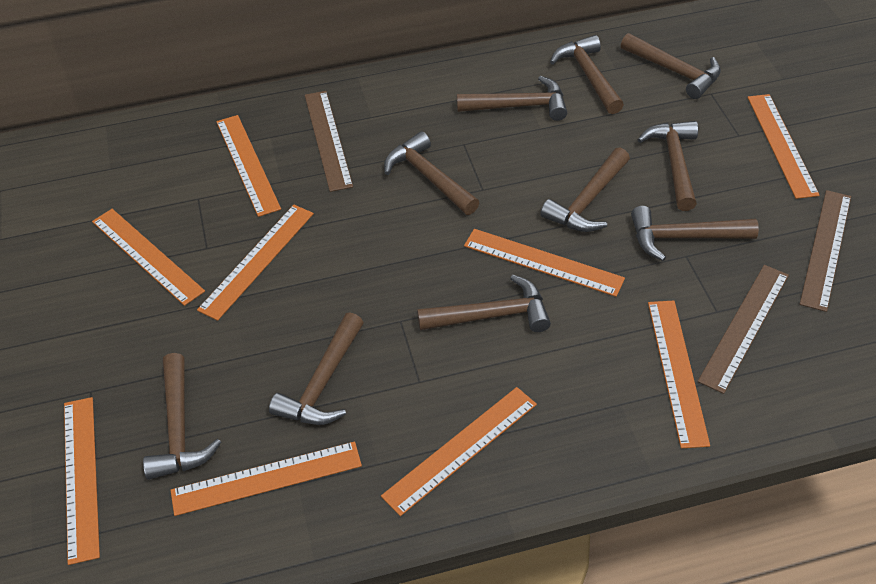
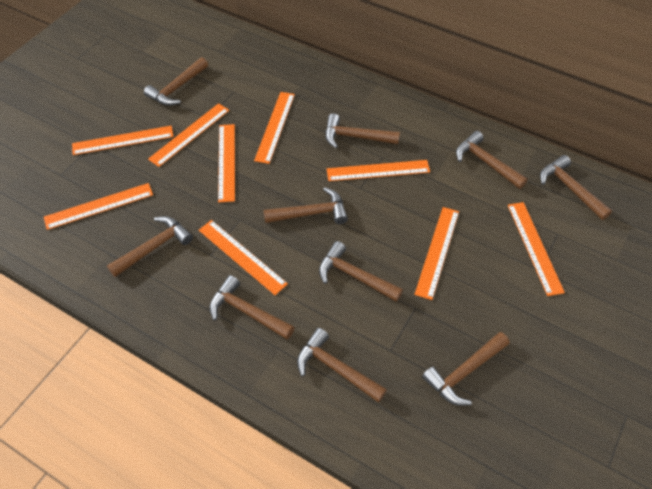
brown ruler: [305,91,353,192] [698,265,789,394] [800,190,851,312] = 3 -> none = 0

